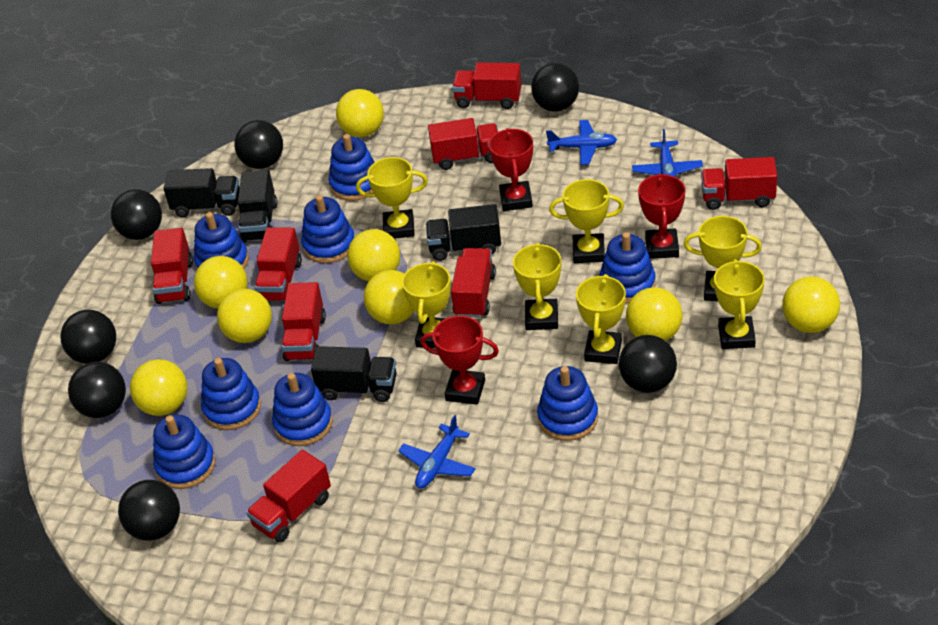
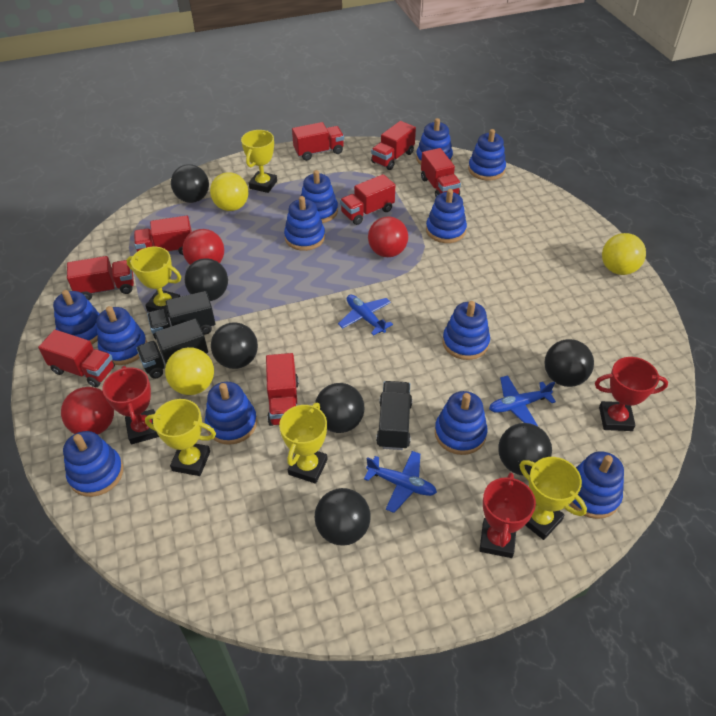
black truck: [163,168,239,217] [238,170,278,243] [311,346,397,402] [426,204,501,261] = 4 -> [136,319,208,379] [147,291,215,339] [376,381,412,450] = 3
blue stacking toy: [153,415,215,489] [194,212,249,269] [201,358,261,430] [272,373,333,446] [301,195,354,263] [329,134,375,201] [537,366,598,441] [599,232,655,304] = 8 -> [53,290,99,344] [63,431,123,497] [97,306,147,365] [205,382,257,445] [284,196,325,251] [301,170,338,223] [416,118,453,165] [426,189,467,243] [435,391,487,455] [443,301,490,360] [468,129,506,181] [570,451,624,519] = 12
red ball: none = 0 -> [61,387,114,435] [182,229,224,265] [368,216,408,257] = 3
yellow ball: [130,359,187,416] [194,256,248,309] [217,289,272,343] [336,89,384,137] [347,229,400,281] [364,270,414,324] [626,287,682,341] [782,276,840,333] = 8 -> [165,347,214,395] [210,172,249,211] [602,233,646,275] = 3
yellow trophy: [356,157,428,239] [402,261,451,348] [513,243,561,330] [549,179,624,263] [576,274,626,364] [684,216,762,301] [714,259,764,349] = 7 -> [126,247,181,317] [145,399,216,476] [241,130,277,193] [279,403,327,484] [520,457,587,540] = 5

